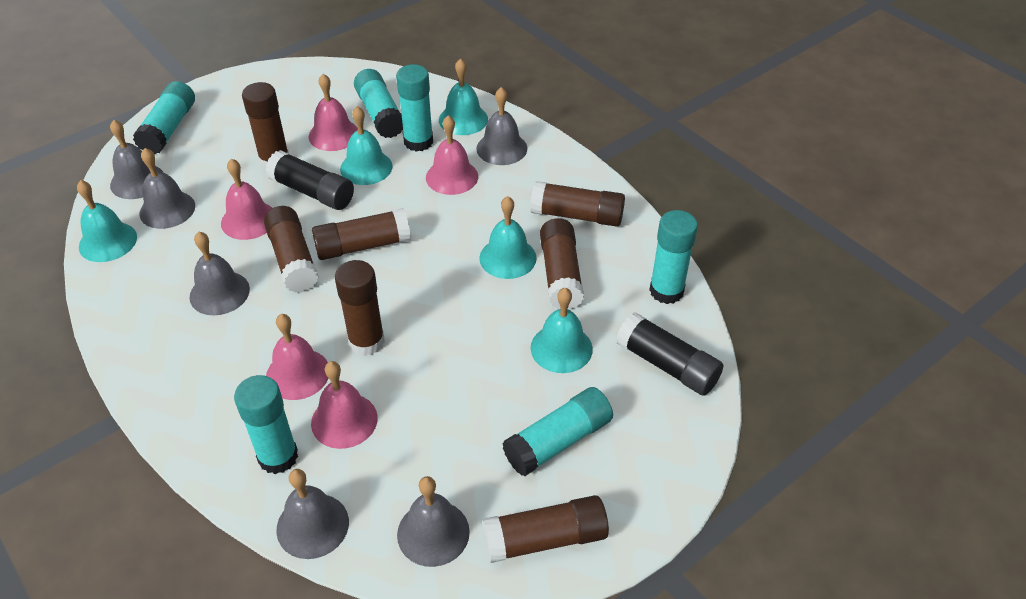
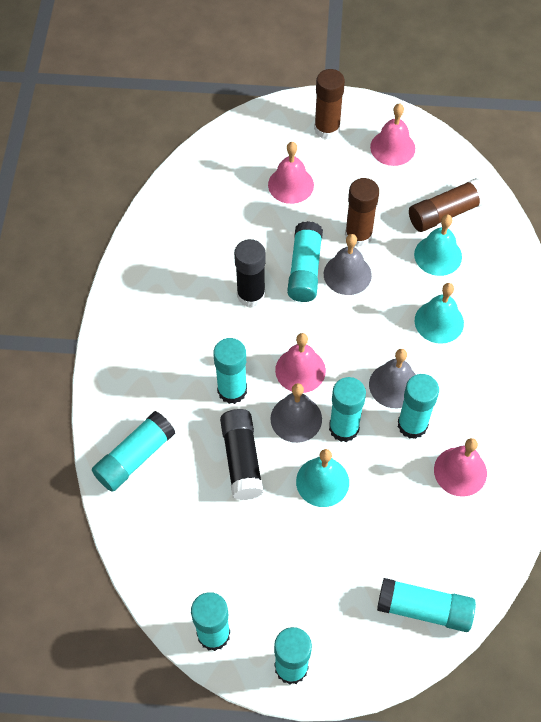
brown glue stick: [242,82,289,169] [264,206,319,293] [312,208,411,260] [335,260,385,356] [482,495,609,563] [530,181,625,227] [540,218,584,310] = 7 -> [314,69,345,139] [345,178,379,247] [409,178,488,232] = 3
grey bell: [110,120,163,199] [140,148,195,229] [189,232,250,315] [276,469,349,559] [397,476,470,567] [476,87,527,165] = 6 -> [270,383,322,443] [324,234,372,295] [369,349,416,408] = 3
pink bell: [221,159,272,240] [266,314,328,400] [308,74,358,151] [311,361,378,449] [426,115,478,195] = 5 -> [268,142,314,204] [275,333,326,393] [370,103,415,166] [434,438,487,497] = 4
turquoise bell: [77,180,137,262] [340,106,393,185] [439,58,488,135] [479,196,537,279] [531,288,593,373] = 5 -> [296,449,349,507] [414,214,462,276] [415,283,464,344] = 3
turquoise glue stick: [133,81,195,155] [234,375,298,474] [354,69,403,138] [396,64,433,152] [502,387,613,476] [649,210,698,304] = 6 -> [92,411,175,492] [191,592,230,651] [213,338,247,404] [274,627,312,685] [287,221,323,302] [329,377,366,442] [377,578,476,632] [398,374,439,439] = 8

